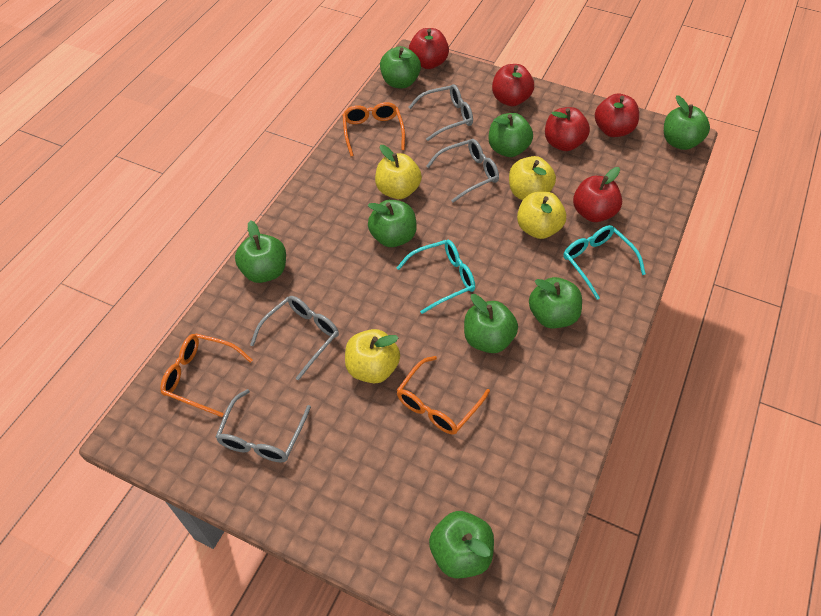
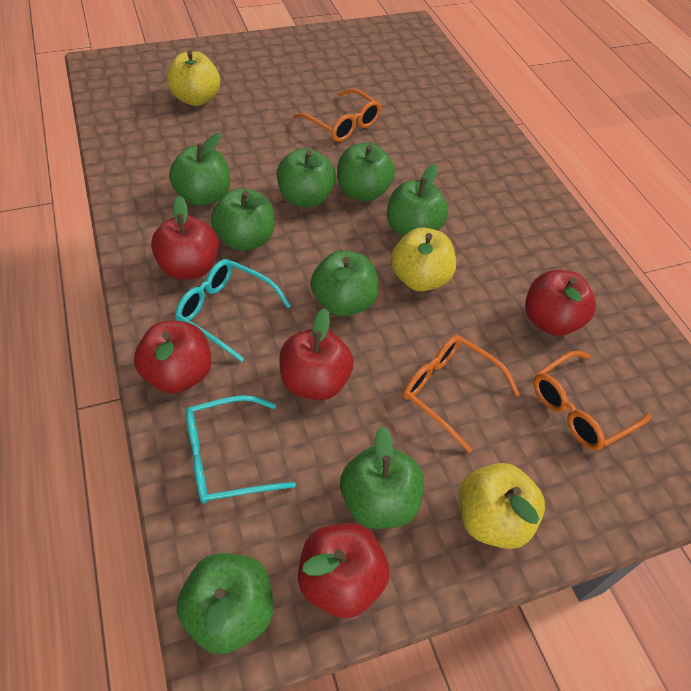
grey glasses: [216,389,311,462] [250,296,339,380] [408,84,473,141] [426,139,499,203] = 4 -> none = 0
yellow apple: [345,329,400,384] [375,145,422,199] [509,156,556,200] [517,192,566,239] = 4 -> [167,50,220,106] [391,227,456,291] [459,463,545,549] = 3

